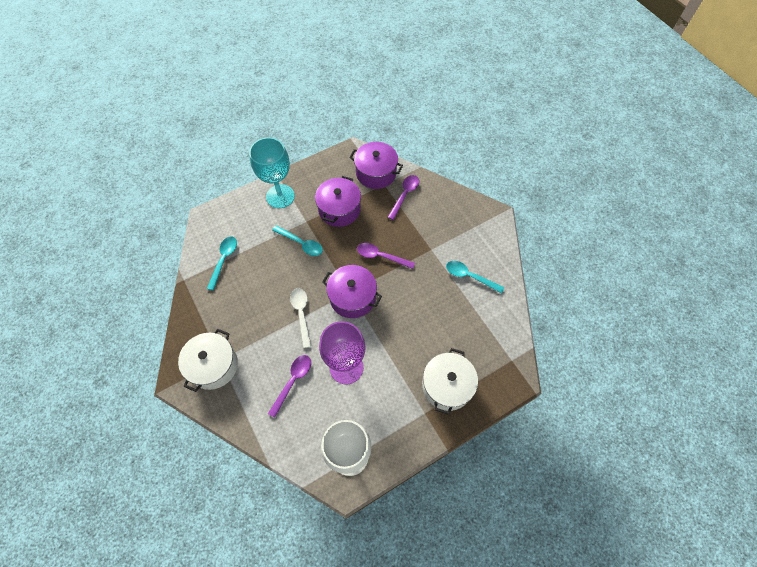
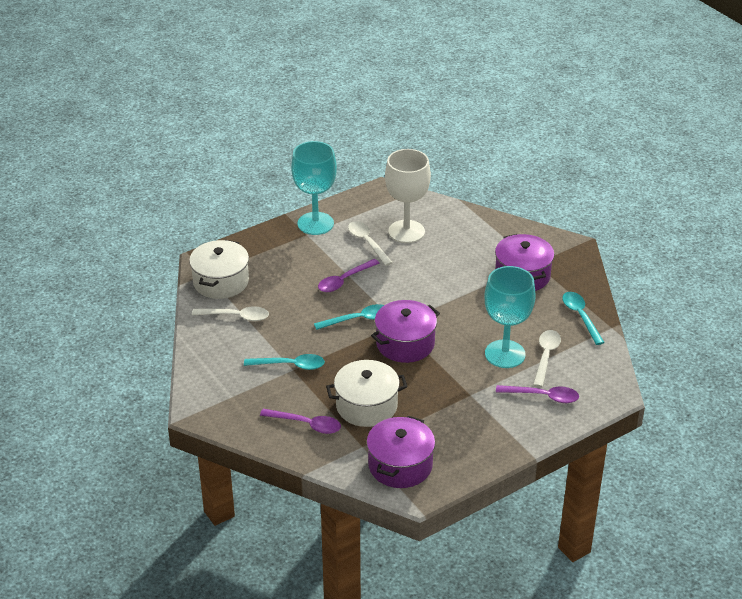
purple goblet: [319,321,366,385] = 1 -> none = 0
turquoise goblet: [249,137,295,208] = 1 -> [291,141,337,235] [484,266,536,368] = 2
white spoon: [290,288,311,348] = 1 -> [192,306,269,321] [348,221,393,266] [533,330,561,387] = 3

